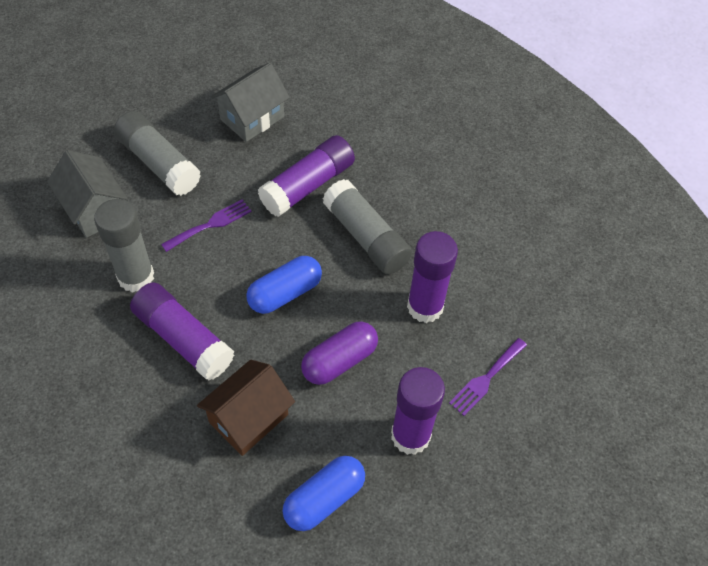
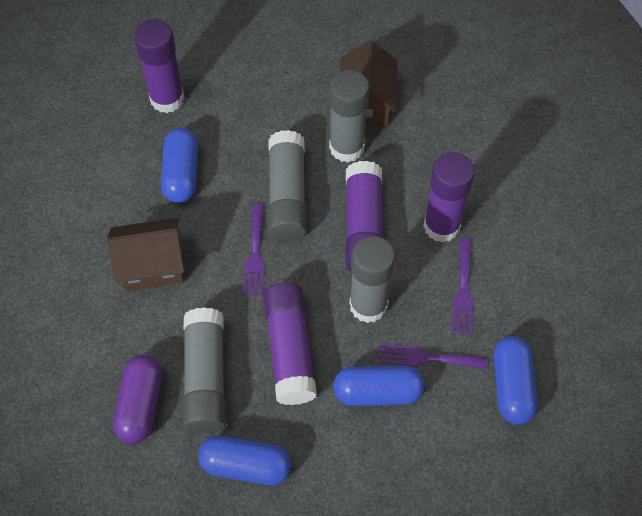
blue capsule: [246,256,322,314] [282,456,365,531] = 2 -> [161,128,198,203] [198,436,291,485] [333,366,424,406] [494,336,538,425] = 4
brown house: [197,360,295,456] = 1 -> [107,218,185,291] [340,40,398,127] = 2
grey glue stick: [94,199,154,293] [114,111,201,196] [323,179,412,275] = 3 -> [183,307,226,433] [268,130,307,241] [329,70,369,162] [349,236,395,323] = 4
grey house: [47,150,127,238] [211,63,290,142] = 2 -> none = 0
purple fork: [161,199,251,252] [449,338,527,416] = 2 -> [243,204,264,296] [378,343,487,369] [452,238,473,334] = 3

